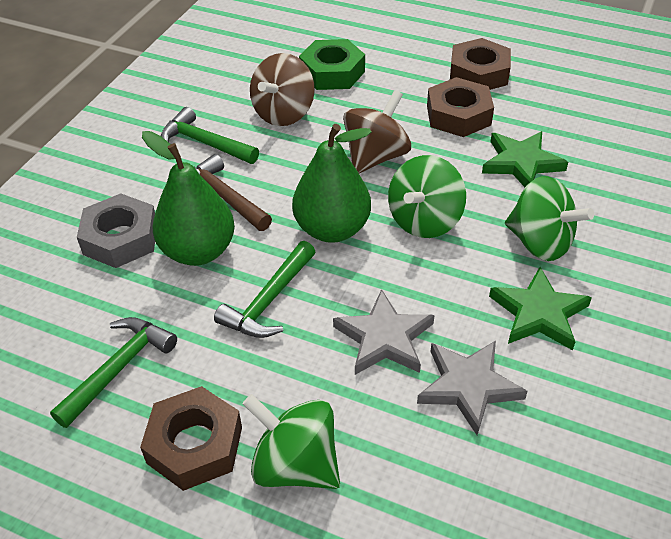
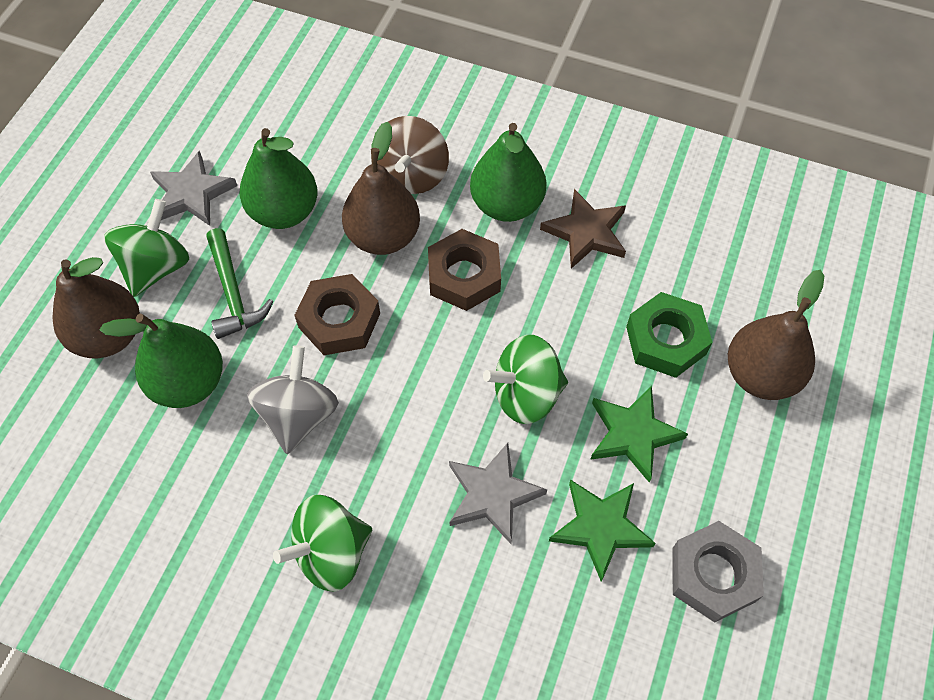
brown hammer: [194,154,272,231] = 1 -> none = 0
brown nut: [140,386,242,491] [427,77,494,137] [450,38,511,90] = 3 -> [295,274,380,355] [428,229,501,311] = 2
brown pear: none = 0 -> [52,257,140,358] [342,122,420,255] [728,270,824,400] = 3
brown spinning top: [250,53,315,126] [343,90,411,173] = 2 -> [377,116,449,194] = 1
brown star: none = 0 -> [540,189,626,269] = 1
green hammer: [50,317,177,428] [161,107,259,164] [214,241,315,338] = 3 -> [206,228,273,339] = 1
green pear: [142,131,235,266] [292,124,372,243] = 2 -> [100,314,223,408] [240,128,318,229] [470,123,547,222] = 3
grey spinning top: none = 0 -> [247,345,339,454] = 1

